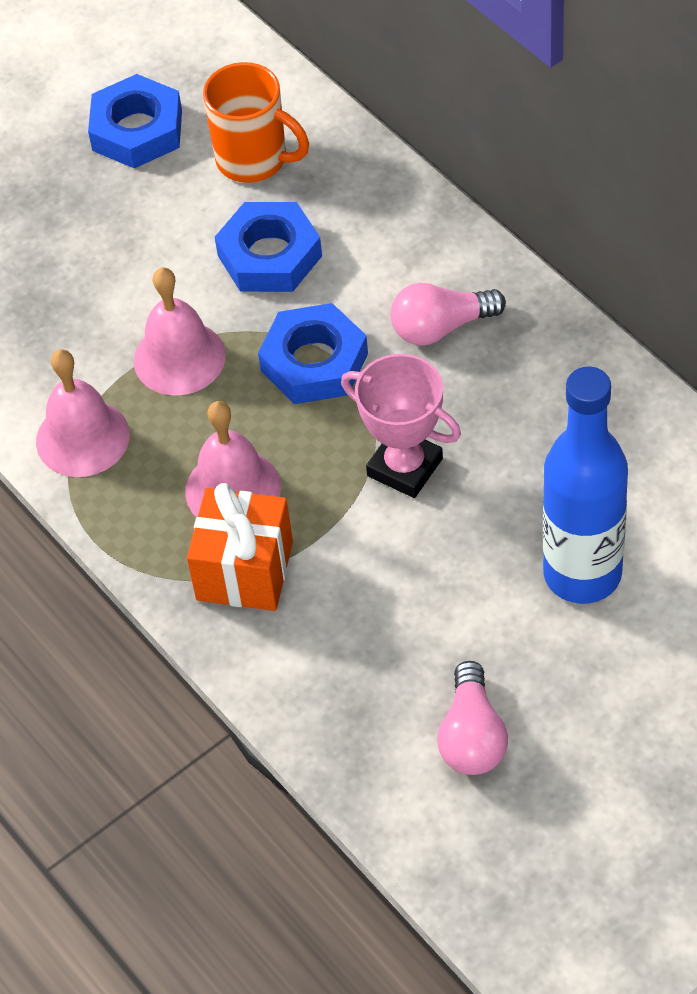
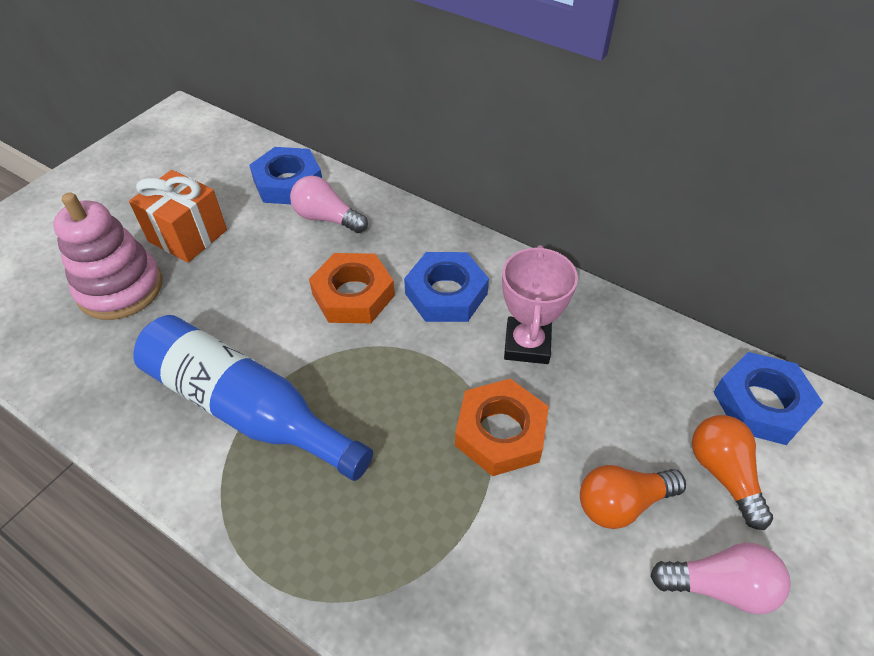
orange light bulb: none = 0 -> [580,465,686,529] [692,415,773,530] = 2
orange mug: [203,62,309,183] = 1 -> none = 0
orange nut: none = 0 -> [309,253,395,323] [455,379,549,476] = 2
pink bell: [36,349,130,477] [134,267,226,396] [185,401,281,517] = 3 -> none = 0
pink stacking toy: none = 0 -> [53,192,162,320] = 1

